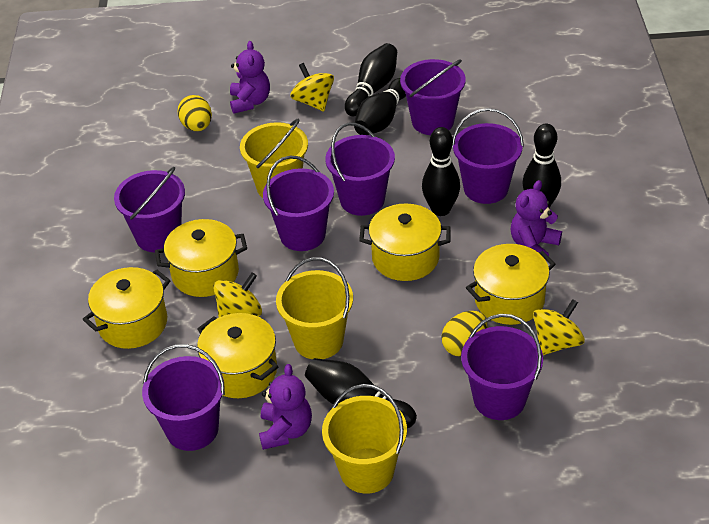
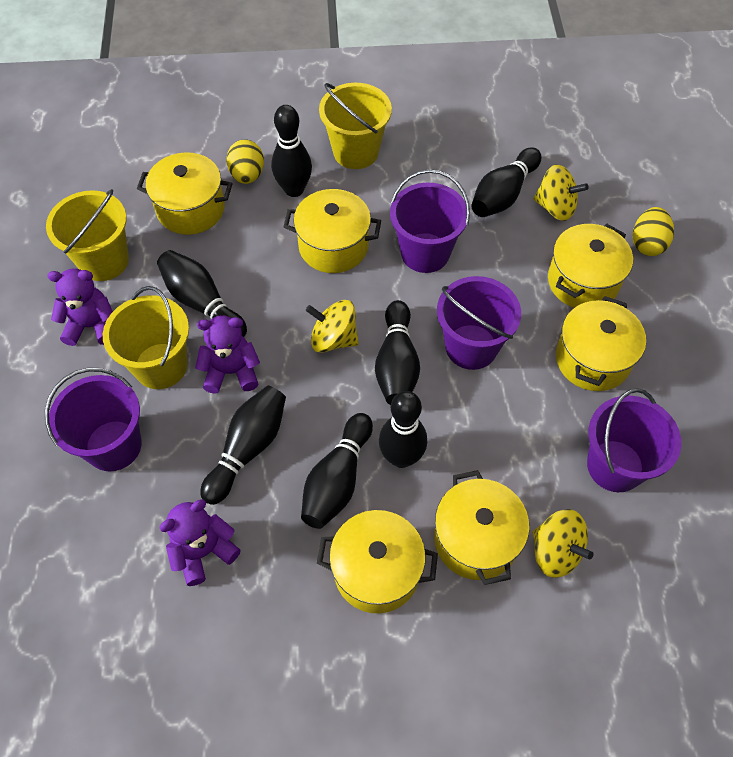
black bowling pin: [305,358,417,428] [345,43,397,116] [354,78,406,135] [422,127,460,216] [522,124,561,208] = 5 -> [157,250,247,337] [200,386,286,505] [271,105,312,197] [301,413,373,529] [375,300,420,405] [379,391,427,468] [471,147,541,217] = 7
purple bucket: [114,167,185,252] [142,344,225,451] [263,155,334,251] [325,122,395,216] [400,59,466,135] [452,108,524,204] [461,314,543,420] = 7 -> [45,368,142,471] [390,169,470,273] [437,276,521,370] [587,388,682,492] = 4
yellow pot: [82,267,171,349] [155,219,247,297] [197,313,278,398] [359,204,451,281] [466,244,556,325] = 5 -> [137,152,233,235] [283,189,381,273] [317,510,438,613] [434,470,529,585] [548,224,633,308] [556,296,646,391] = 6

